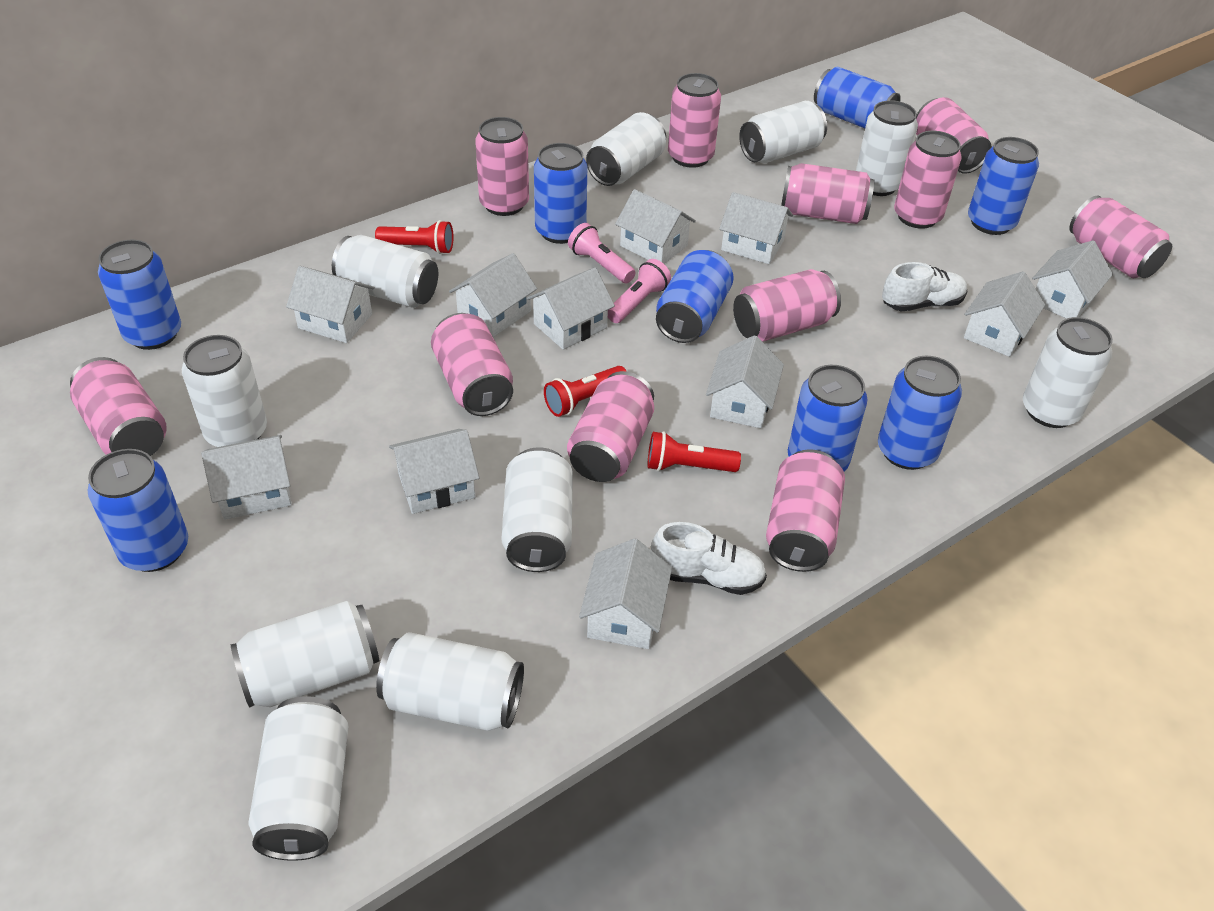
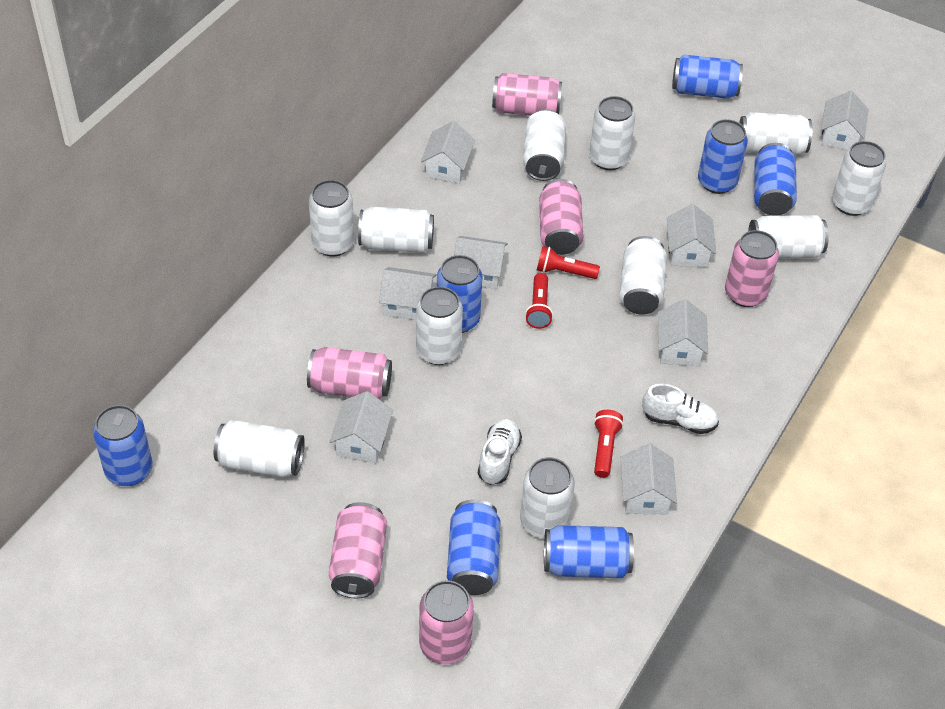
blue can: [87,449,188,572] [98,240,181,350] [534,143,588,244] [656,250,734,343] [788,365,867,471] [814,67,901,128] [878,356,962,470] [968,137,1039,235] = 8 -> [93,405,153,486] [437,255,483,333] [447,499,501,595] [544,525,634,578] [672,54,743,99] [698,119,748,194] [754,143,797,216] = 7
pink can: [70,357,167,456] [431,313,513,416] [475,117,529,216] [567,371,654,482] [668,73,721,168] [733,269,841,342] [766,449,845,572] [781,163,875,224] [894,131,961,229] [916,97,992,174] [1069,195,1172,278] = 11 -> [307,347,392,399] [329,502,387,598] [419,580,474,665] [492,73,562,116] [539,179,583,255] [725,230,779,307] = 6
pink flashlight: [568,223,635,283] [608,259,671,323] = 2 -> none = 0
white can: [182,335,267,447] [231,601,379,708] [248,696,348,861] [332,235,438,308] [376,632,524,731] [502,447,573,572] [586,112,666,186] [739,101,827,163] [856,100,918,196] [1023,317,1113,428] = 10 -> [214,420,305,478] [309,180,354,257] [358,207,434,253] [416,286,463,365] [520,457,575,539] [523,109,566,181] [589,96,635,170] [619,236,667,315] [739,112,812,155] [748,215,829,258] [832,141,886,216] = 11
white house: [201,435,292,520] [286,266,375,343] [389,429,479,514] [449,253,537,337] [527,268,615,350] [579,538,672,649] [615,189,696,264] [706,335,784,428] [719,192,793,264] [964,271,1045,357] [1032,240,1113,319] = 11 -> [329,391,393,463] [379,267,437,320] [421,121,475,184] [454,236,508,289] [621,444,677,515] [658,299,708,366] [667,204,716,267] [821,91,869,150] = 8

